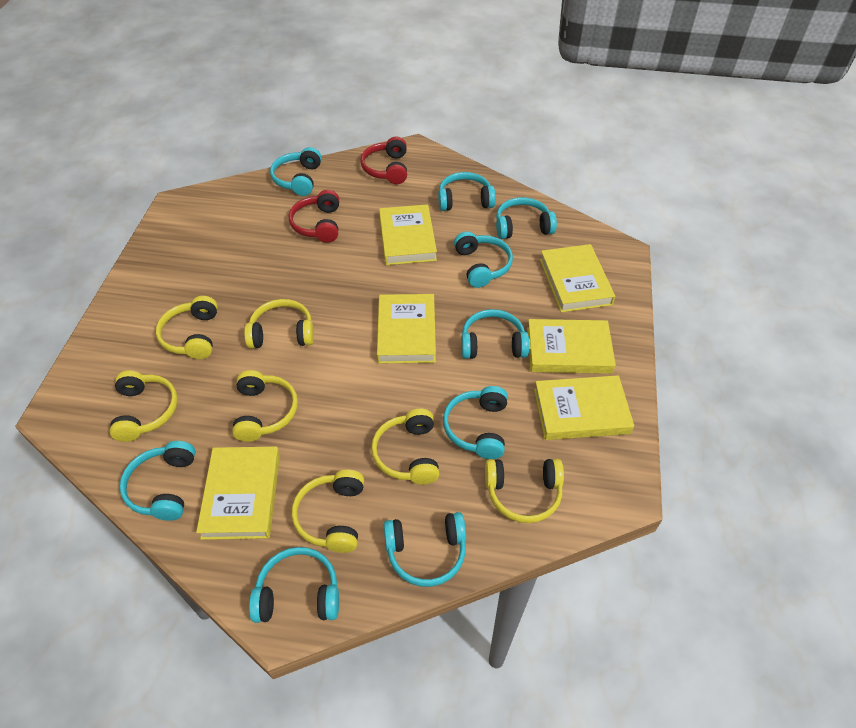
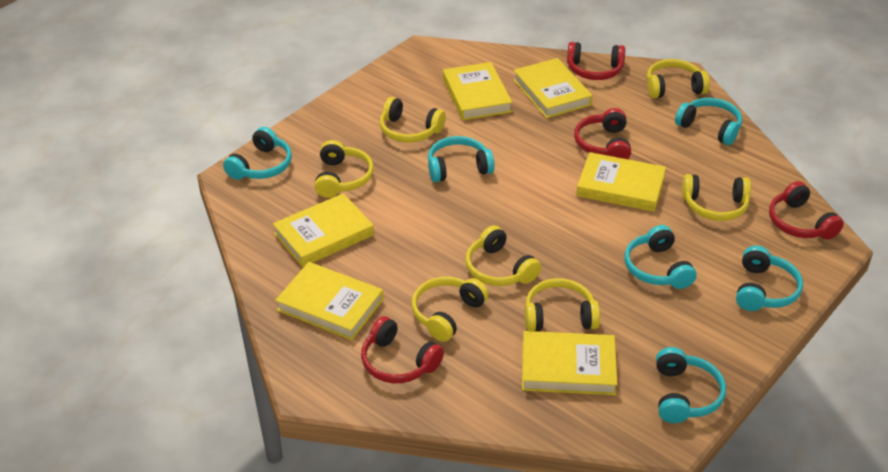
red headphones: [288,190,339,243] [360,136,407,184] = 2 -> [361,316,444,383] [567,42,625,80] [574,108,631,159] [769,181,844,240] = 4
turquoise headphones: [119,441,196,521] [249,547,339,623] [270,147,322,196] [384,512,466,587] [438,172,496,211] [443,386,508,459] [454,231,513,288] [461,309,529,359] [496,197,557,239] = 9 -> [223,127,292,180] [428,136,495,182] [624,225,697,289] [656,347,726,423] [675,98,742,145] [736,246,803,311] = 6

